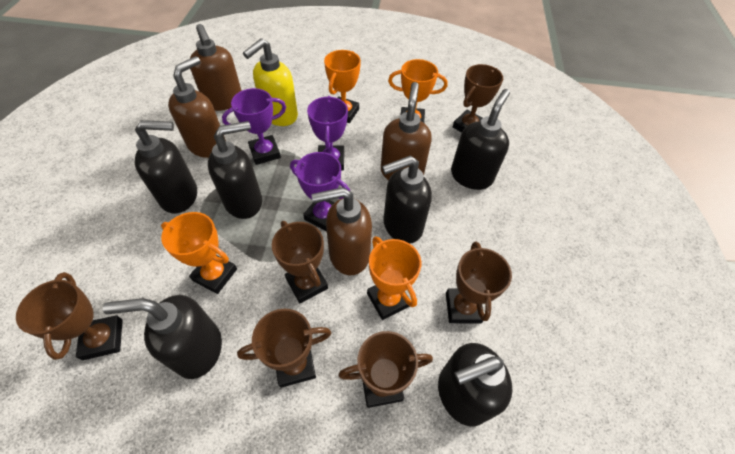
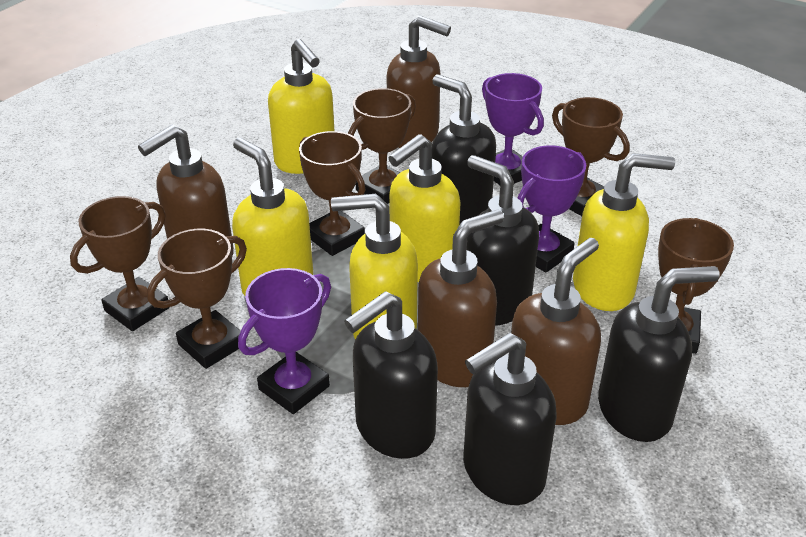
black soap dispenser: [103,295,222,379] [135,120,197,213] [208,121,262,219] [382,156,432,244] [438,343,512,427] [451,89,510,190] = 6 -> [344,291,438,459] [432,75,496,225] [463,333,557,505] [467,155,539,326] [598,266,719,442] = 5
orange trophy: [161,212,237,294] [324,50,361,123] [367,236,421,320] [388,59,448,123] = 4 -> none = 0
yellow soap dispenser: [243,38,298,126] = 1 -> [232,138,313,296] [268,39,334,174] [331,194,418,339] [388,134,460,282] [573,153,675,311] = 5

